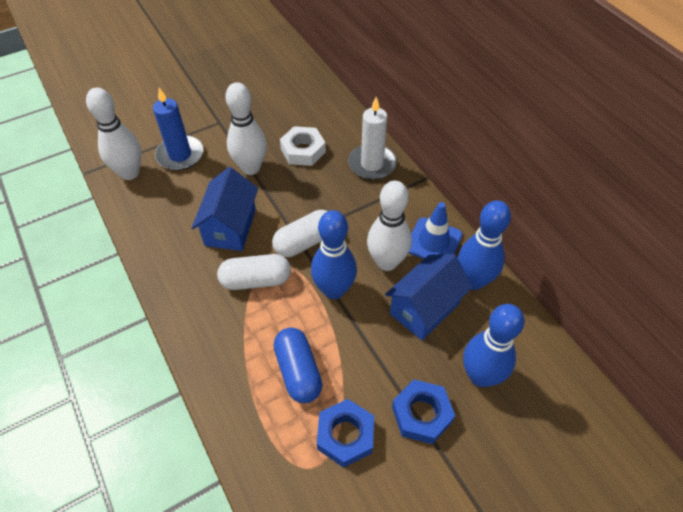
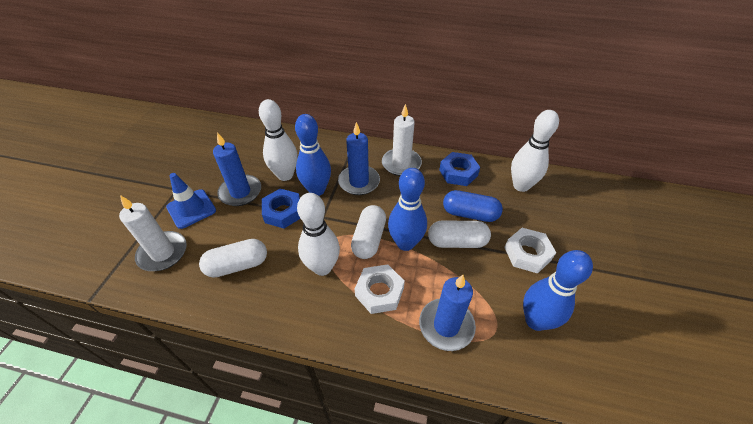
blue candle: [153,88,203,170] = 1 -> [213,132,261,206] [338,122,380,195] [419,275,476,351] = 3
blue house: [192,167,258,251] [385,254,472,340] = 2 -> none = 0
white candle: [348,97,397,180] = 1 -> [119,195,187,271] [382,104,422,176] = 2
white capsule: [217,254,291,290] [272,210,328,257] = 2 -> [199,239,267,278] [351,205,386,259] [428,221,491,248] = 3
white nut: [280,126,326,166] = 1 -> [355,264,405,314] [504,228,556,274] = 2

